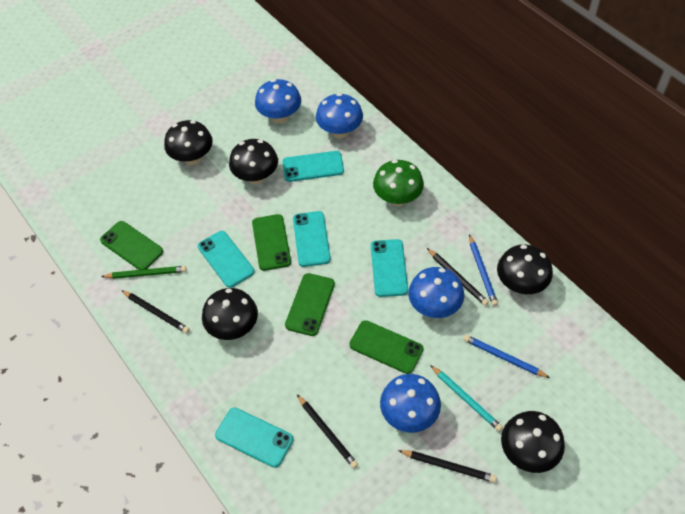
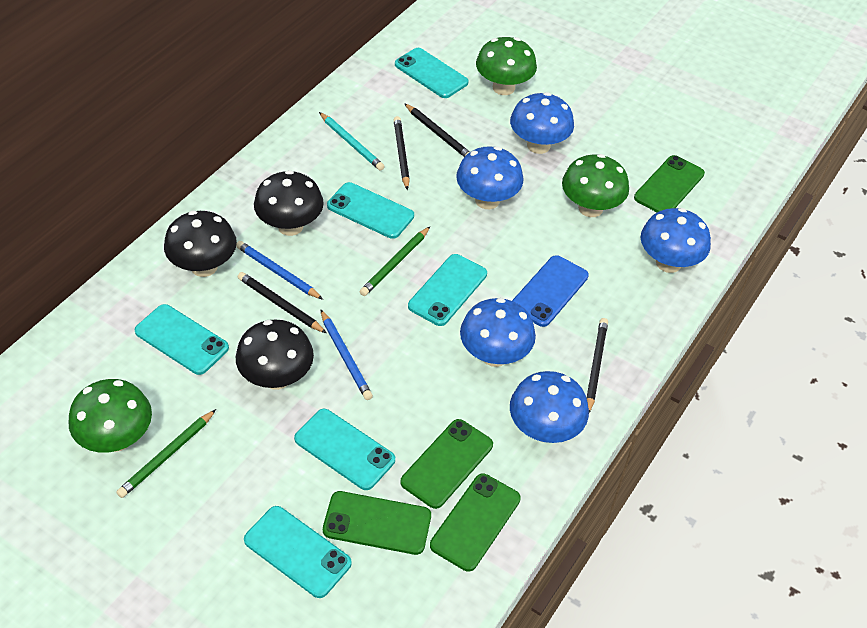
black mushroom: [164,120,213,165] [202,288,258,340] [229,139,278,184] [497,244,553,294] [501,411,565,473] = 5 -> [164,211,237,277] [236,320,314,390] [254,170,324,236] = 3
blue mushroom: [255,79,301,123] [316,93,363,138] [380,374,441,433] [408,267,464,318] = 4 -> [456,146,523,209] [460,298,536,367] [510,92,574,154] [510,371,589,443] [641,208,711,273] = 5
blue phone: none = 0 -> [512,255,589,327] = 1
green mushroom: [373,160,424,206] = 1 -> [68,379,152,452] [476,37,537,95] [562,154,629,217] = 3
green pencil: [101,266,187,279] = 1 -> [116,409,216,498] [360,227,430,296] = 2
turquoise phone: [198,231,255,288] [215,408,293,468] [282,151,344,182] [293,211,331,267] [371,239,408,297] = 5 -> [135,304,229,375] [244,506,352,598] [294,409,395,490] [327,182,414,239] [395,48,469,98] [408,254,487,326] = 6

